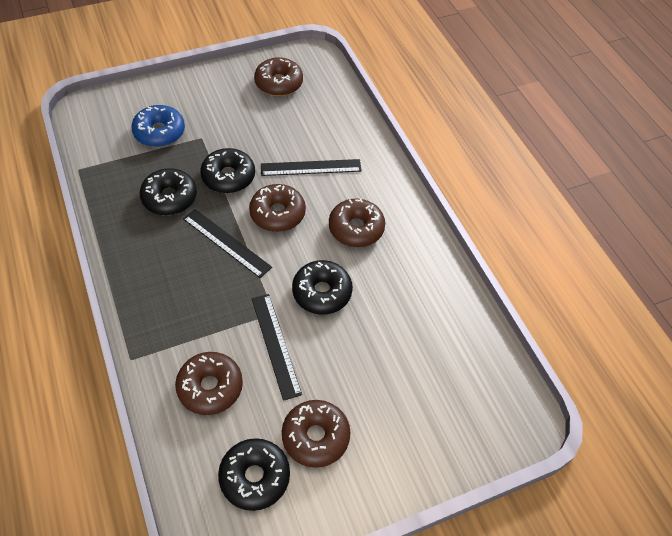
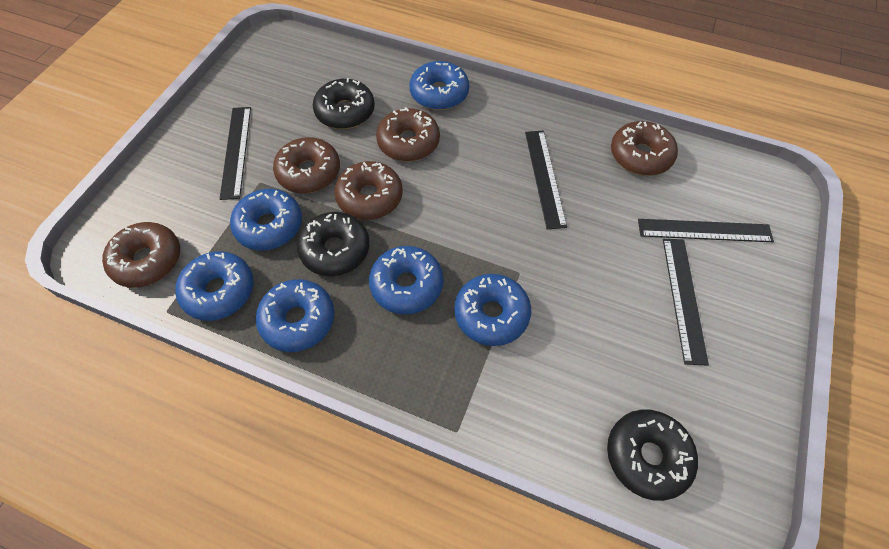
black donut: [140,168,197,215] [200,148,255,193] [218,438,290,511] [292,260,353,315] = 4 -> [297,212,370,276] [313,78,375,129] [607,410,698,501] = 3
black ruler: [183,209,272,278] [252,294,302,401] [261,159,362,176] = 3 -> [220,107,251,200] [525,131,567,229] [638,219,774,242] [663,239,709,366] = 4
blue donut: [131,105,185,147] = 1 -> [175,251,254,321] [230,189,302,250] [256,279,334,352] [369,246,444,315] [410,61,469,110] [454,274,531,346] = 6

